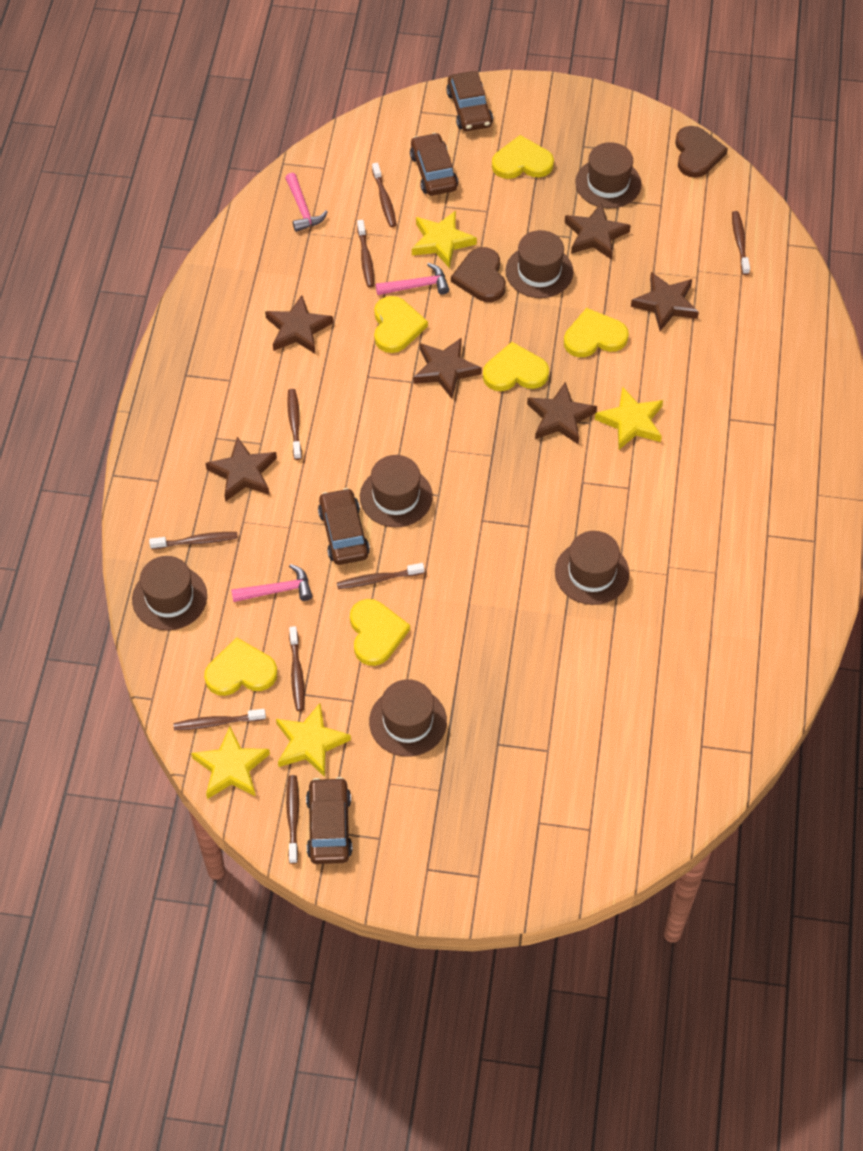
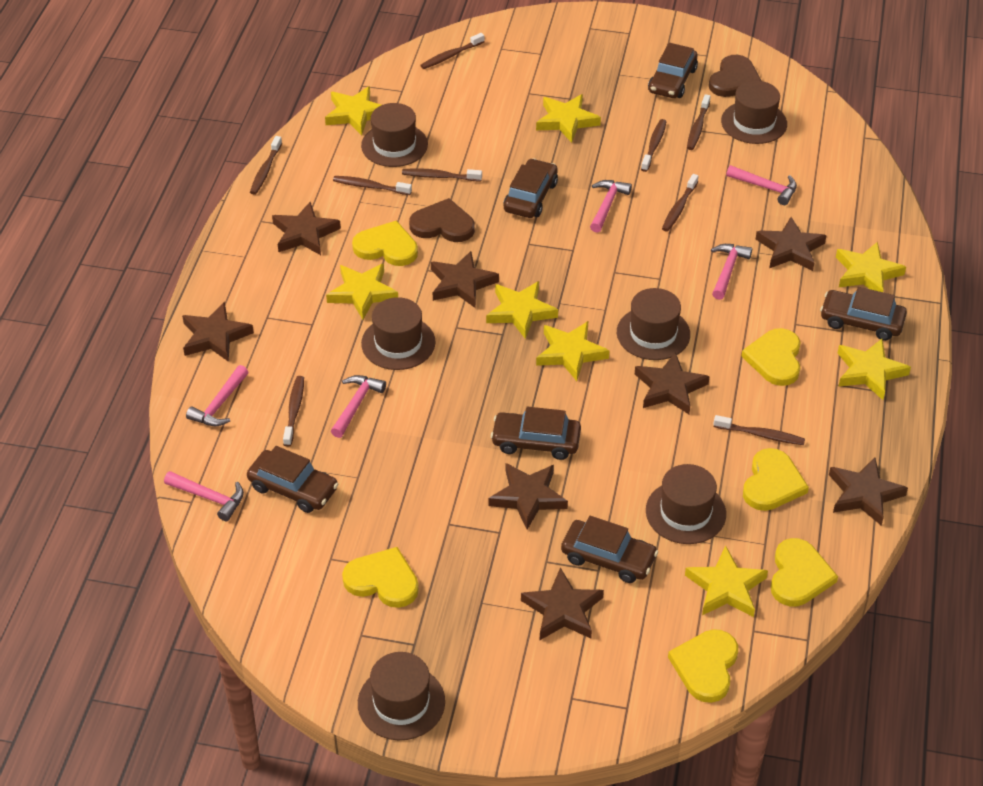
brown car: [306,777,353,864] [318,488,370,565] [410,133,458,196] [446,71,493,131] = 4 -> [247,446,338,513] [491,407,581,460] [503,158,558,218] [561,516,658,583] [648,43,698,98] [820,287,907,341] = 6
brown star: [205,437,277,502] [265,295,333,354] [413,337,482,399] [527,382,597,445] [565,203,631,260] [631,272,699,331] = 6 -> [182,302,254,362] [272,202,341,255] [431,251,499,308] [488,463,568,529] [521,568,604,640] [635,352,710,414] [755,217,827,271] [829,457,908,526] = 8
pink hammer: [231,564,312,602] [285,173,328,232] [376,263,449,295] = 3 -> [164,471,244,521] [186,365,248,426] [331,375,386,438] [590,180,632,233] [711,244,752,300] [726,165,797,205] = 6
yellow star: [191,727,270,799] [276,703,351,777] [412,211,477,268] [595,387,663,450] = 4 -> [325,86,381,135] [326,263,398,319] [486,281,558,339] [536,94,601,143] [536,321,609,381] [685,546,768,617] [836,242,906,292] [838,339,911,400] = 8

